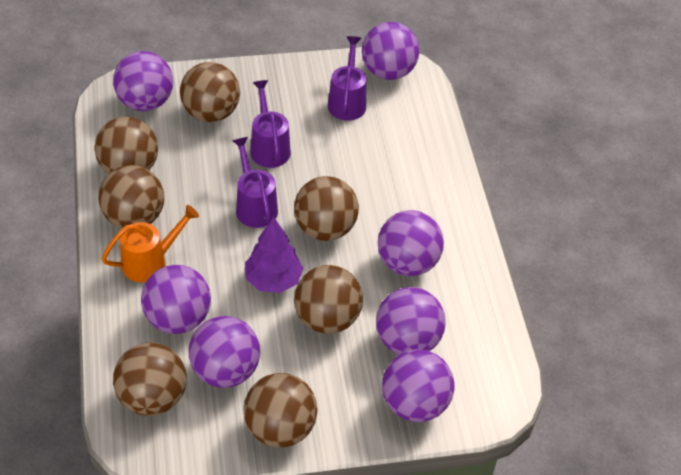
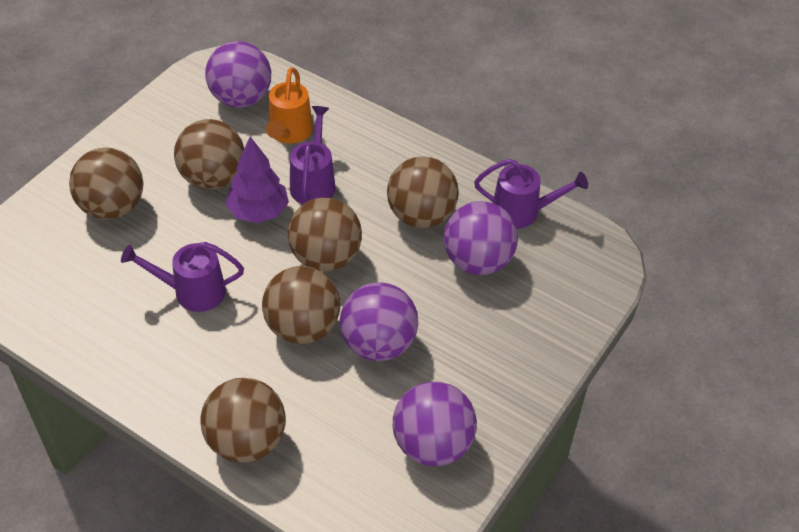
brown ball: [94,117,158,174] [99,165,164,228] [113,342,187,416] [180,62,240,122] [243,373,318,447] [294,176,359,241] [294,265,363,334] = 7 -> [69,148,143,220] [174,119,244,190] [200,378,286,463] [262,266,340,344] [288,197,362,271] [387,156,459,228] = 6
purple ball: [113,51,173,111] [141,265,211,334] [189,316,260,388] [362,22,420,80] [376,287,446,354] [378,210,444,276] [382,349,454,422] = 7 -> [205,41,271,108] [340,282,418,361] [393,381,477,466] [444,201,518,275] = 4

